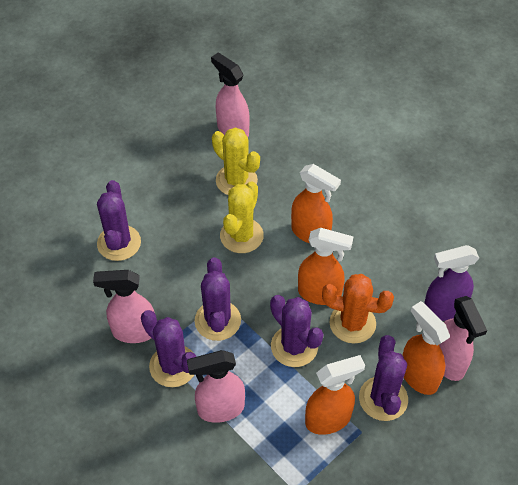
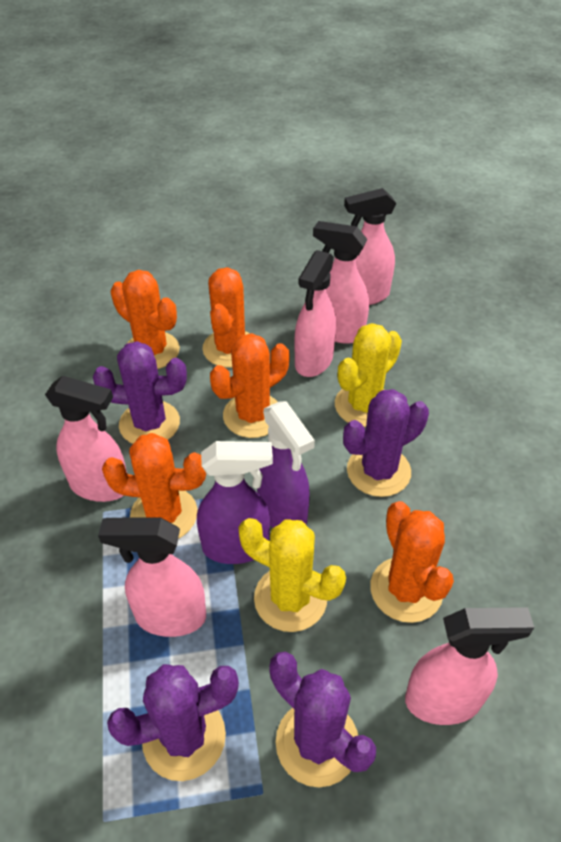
orange cactus: [322,274,394,343] = 1 -> [102,433,206,539] [111,270,180,369] [202,267,250,367] [210,333,290,438] [370,501,454,623] = 5
orange spray bottle: [291,164,341,243] [298,228,354,305] [305,355,365,435] [403,301,450,395] = 4 -> none = 0
pink spray bottle: [93,270,155,343] [187,350,245,423] [211,53,250,137] [439,296,487,381] = 4 -> [45,376,127,502] [98,517,206,637] [295,250,336,377] [313,221,369,344] [344,188,396,305] [405,607,534,725] = 6
purple cactus: [97,180,141,261] [141,310,196,387] [194,257,241,341] [270,295,323,367] [359,335,408,421] = 5 -> [93,341,187,444] [107,664,239,781] [269,652,376,787] [343,389,429,497] = 4
purple spray bottle: [424,245,479,321] = 1 -> [197,441,273,564] [257,401,315,528] = 2

